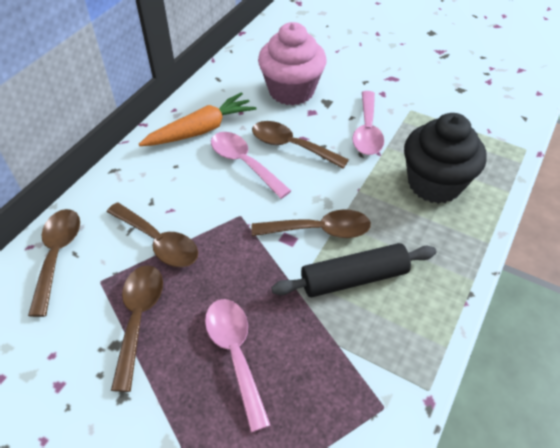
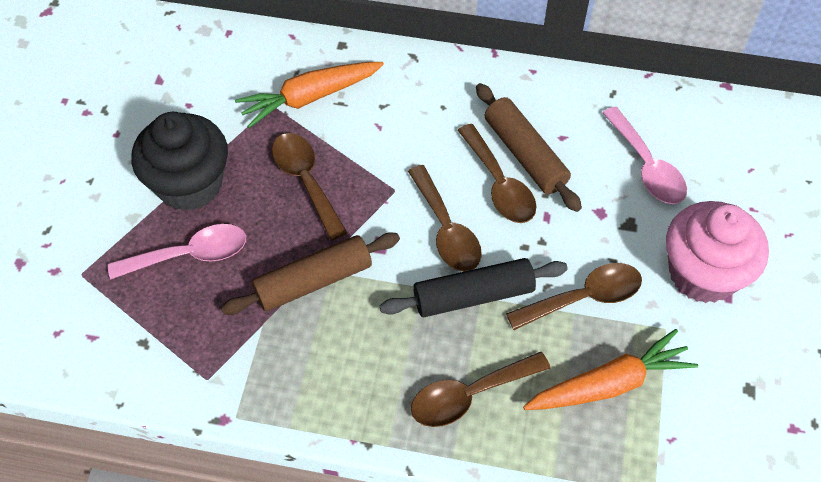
brown rolling pin: none = 0 -> [221,232,400,315] [476,83,582,212] = 2
orange carrot: [139,92,257,146] = 1 -> [235,62,384,128] [523,329,698,410] = 2
pink spoon: [205,299,271,432] [211,132,291,199] [352,91,384,155] = 3 -> [108,224,246,280] [602,107,687,204] = 2

